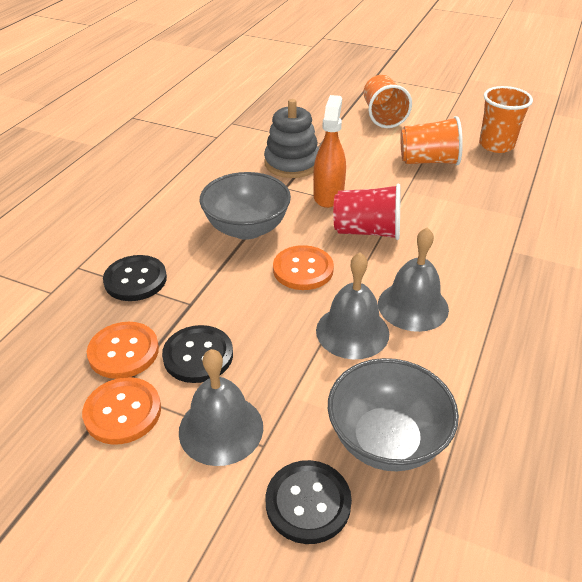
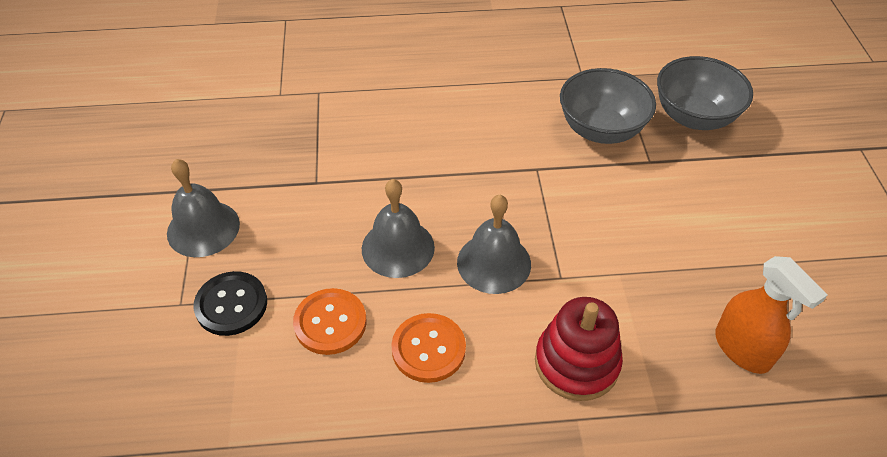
black button: [103,255,167,301] [162,325,233,383] [266,460,352,544] = 3 -> [194,271,267,336] = 1
grey stacking toy: [264,99,319,178] = 1 -> none = 0
orange button: [82,377,161,444] [87,322,159,379] [273,245,334,290] = 3 -> [293,288,367,355] [391,313,466,383] = 2
orange cup: [363,75,412,128] [400,116,463,165] [479,86,533,153] = 3 -> none = 0
red cup: [333,184,401,240] = 1 -> none = 0
red stacking toy: none = 0 -> [535,297,623,401] = 1

